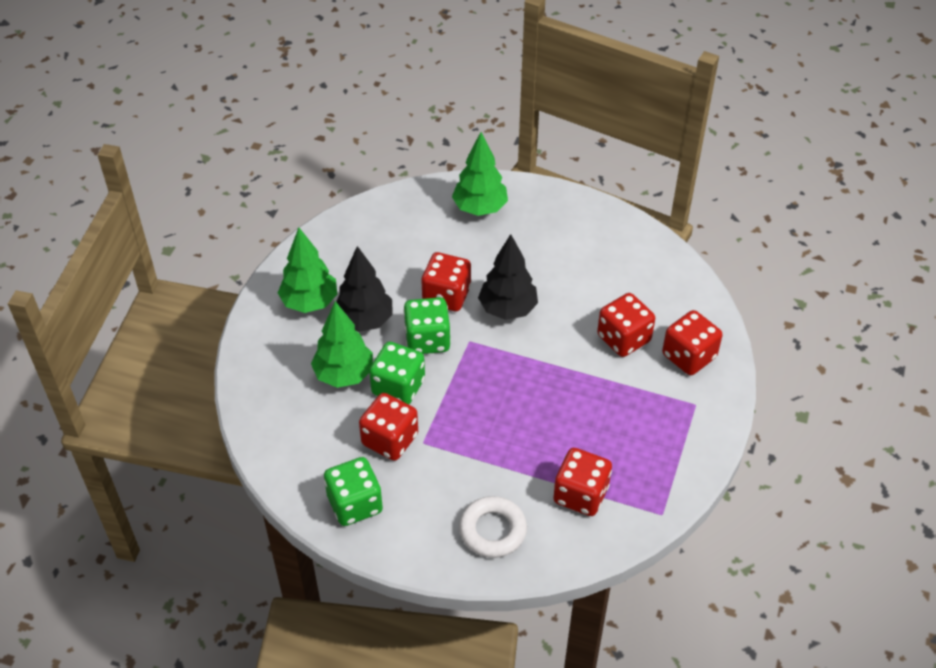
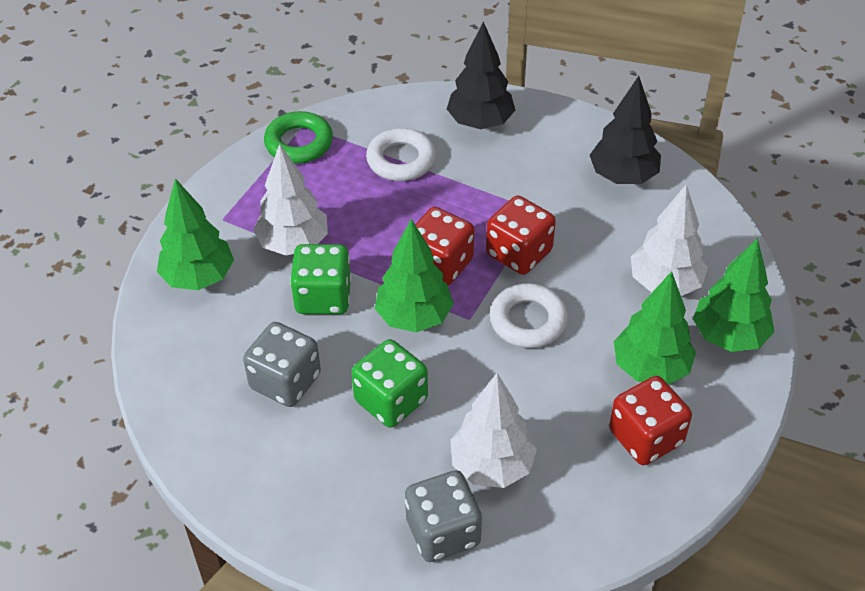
green dice: [324,457,383,526] [369,342,425,404] [403,297,451,354] = 3 -> [290,244,351,314] [351,339,428,428] = 2
green ring: none = 0 -> [264,111,333,164] = 1
green tree: [278,228,337,313] [311,301,373,388] [452,132,508,216] = 3 -> [157,178,234,290] [375,219,454,332] [614,271,696,385] [693,238,774,352] = 4
grey dice: none = 0 -> [243,322,321,407] [405,470,482,562] = 2
red dice: [359,393,418,461] [421,252,471,311] [553,448,612,516] [597,293,655,357] [662,310,723,375] = 5 -> [415,207,474,285] [486,195,556,275] [609,376,692,465] = 3
white ring: [459,496,527,558] = 1 -> [366,128,436,181] [490,283,568,348] = 2
white tree: none = 0 -> [253,144,328,256] [451,373,537,488] [631,184,708,296] = 3

